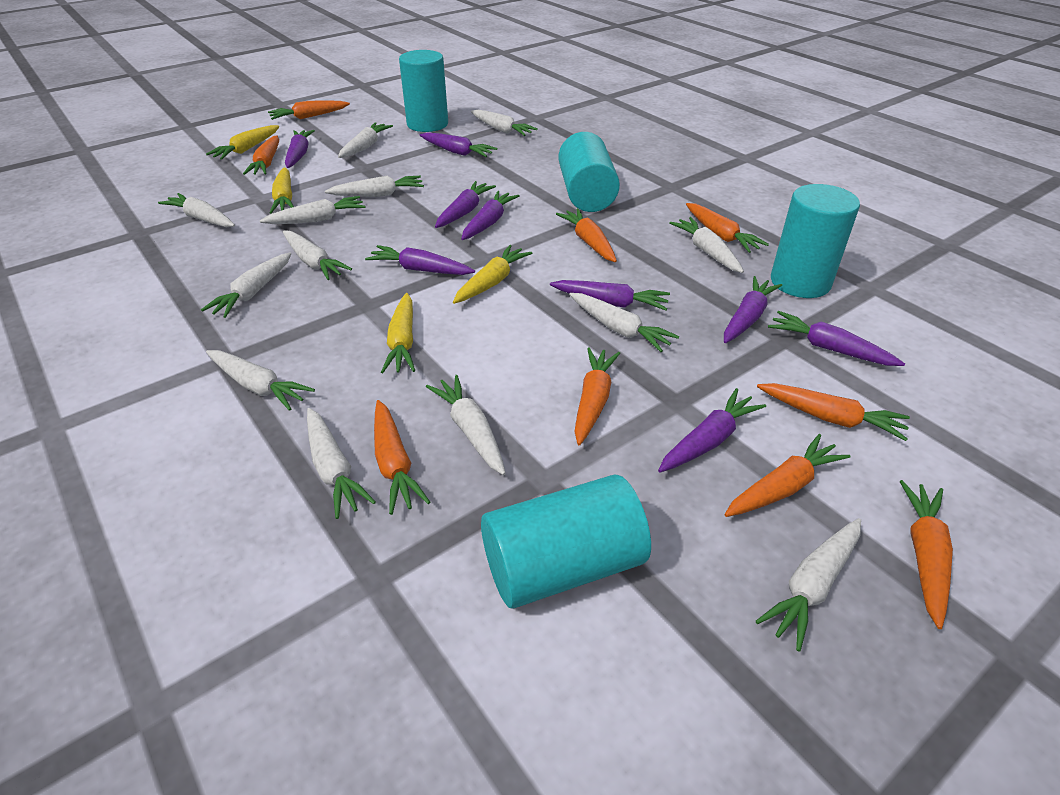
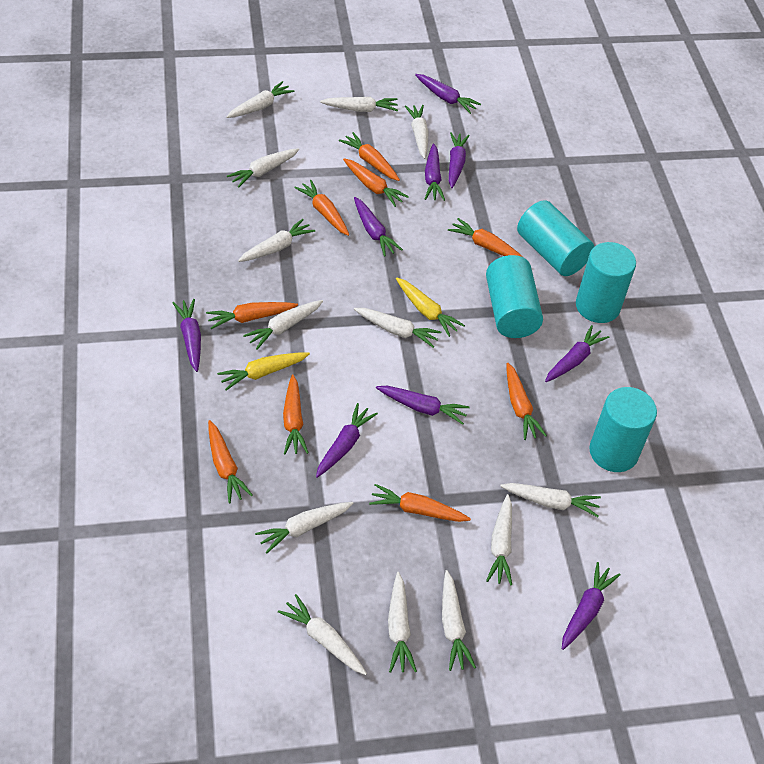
yellow carrot: [206,125,279,160] [270,167,294,214] [381,293,415,373] [453,245,532,304] = 4 -> [217,352,310,391] [396,277,465,337] = 2

